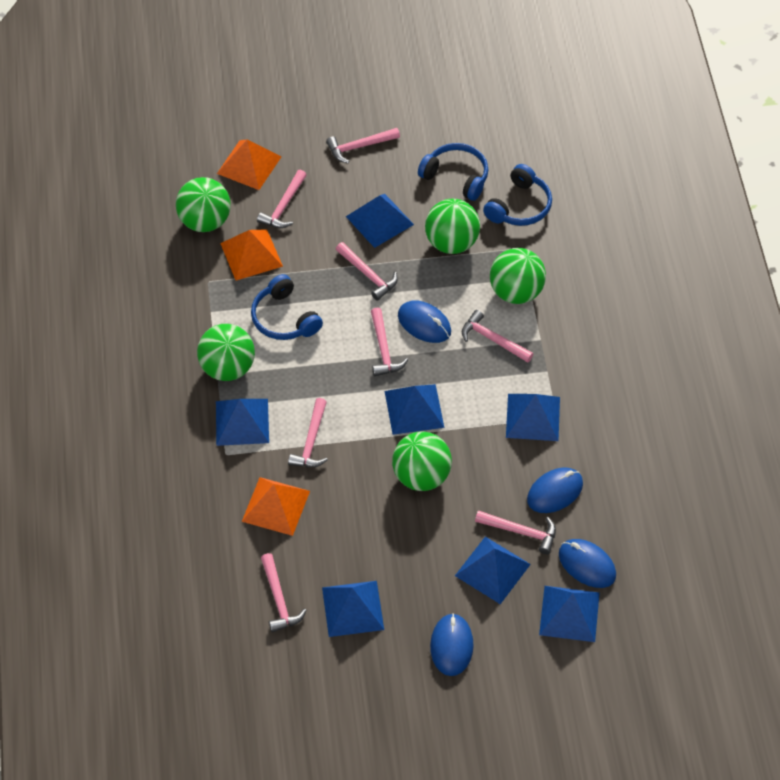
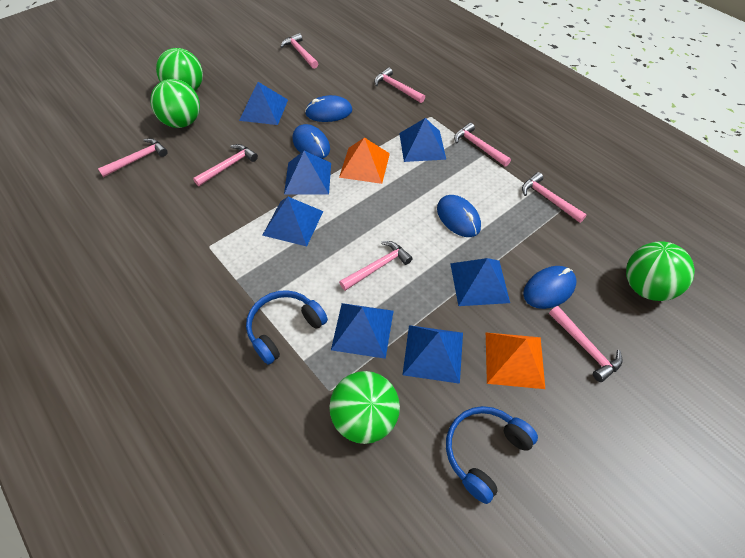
blue headphones: [251,274,323,340] [418,143,488,201] [483,164,552,226] = 3 -> [246,290,328,365] [446,406,538,504] = 2
green ball: [176,177,231,232] [197,324,255,381] [392,431,452,491] [425,199,480,254] [490,248,546,304] = 5 -> [150,79,200,128] [156,48,203,91] [329,371,400,444] [626,241,695,301] = 4
orange pyramid: [217,139,282,190] [220,229,283,280] [242,477,310,536] = 3 -> [339,137,390,184] [486,333,545,389] = 2

